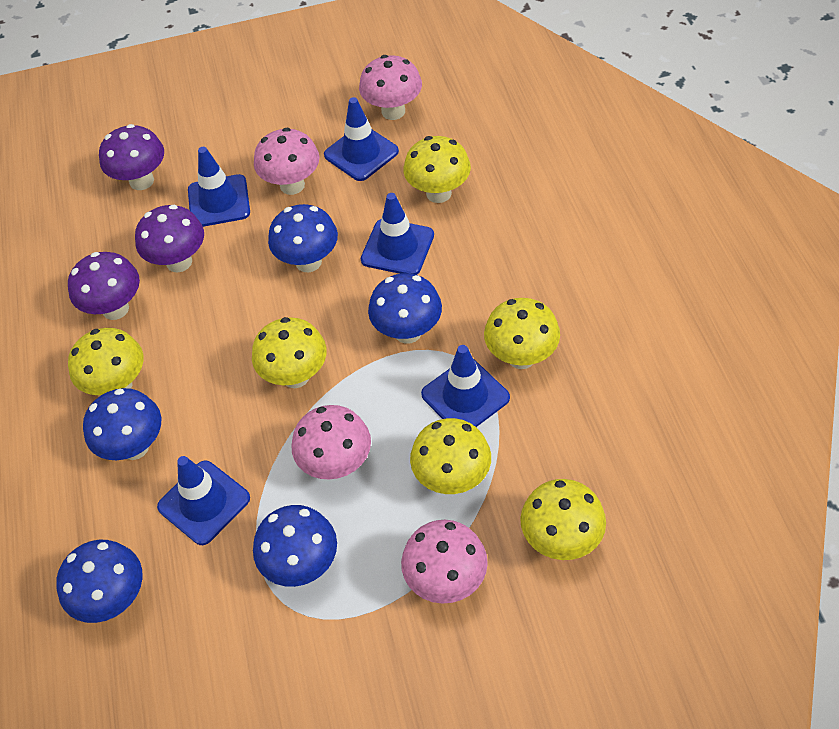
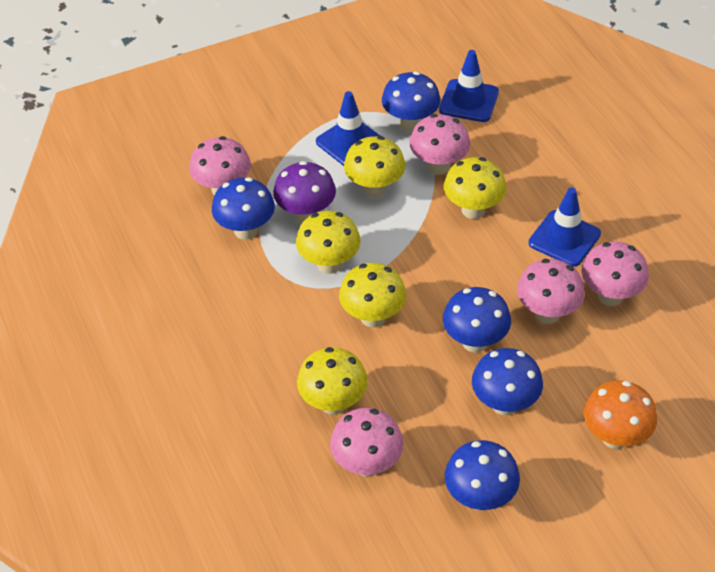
blue traffic cone: [157,456,250,545] [188,147,250,227] [324,97,399,181] [361,193,434,275] [421,345,510,427] = 5 -> [316,91,380,166] [439,50,499,122] [529,187,601,266] = 3
orange mushroom: none = 0 -> [584,380,657,449] = 1
pink mushroom: [254,128,319,195] [292,405,371,479] [359,55,422,120] [401,520,488,604] = 4 -> [189,136,251,195] [330,408,404,477] [410,114,470,175] [517,259,585,324] [582,241,649,306] = 5
purple mushroom: [68,252,140,320] [99,124,164,190] [135,205,204,272] = 3 -> [273,161,336,223] = 1
yellow mushroom: [68,328,143,395] [252,317,327,388] [404,136,471,203] [410,418,491,494] [484,298,560,369] [520,479,606,560] = 6 -> [296,211,361,274] [297,347,368,415] [339,263,406,327] [344,136,405,197] [444,157,507,219] = 5

